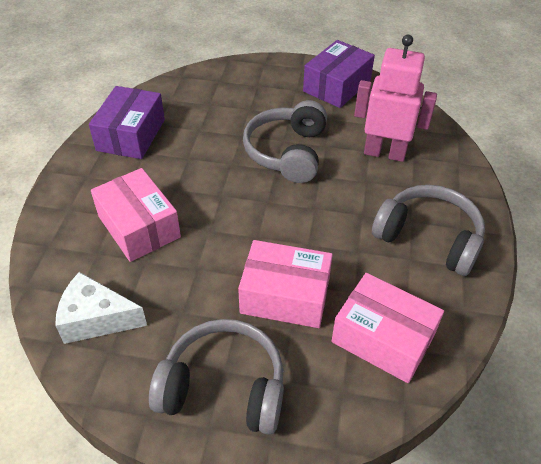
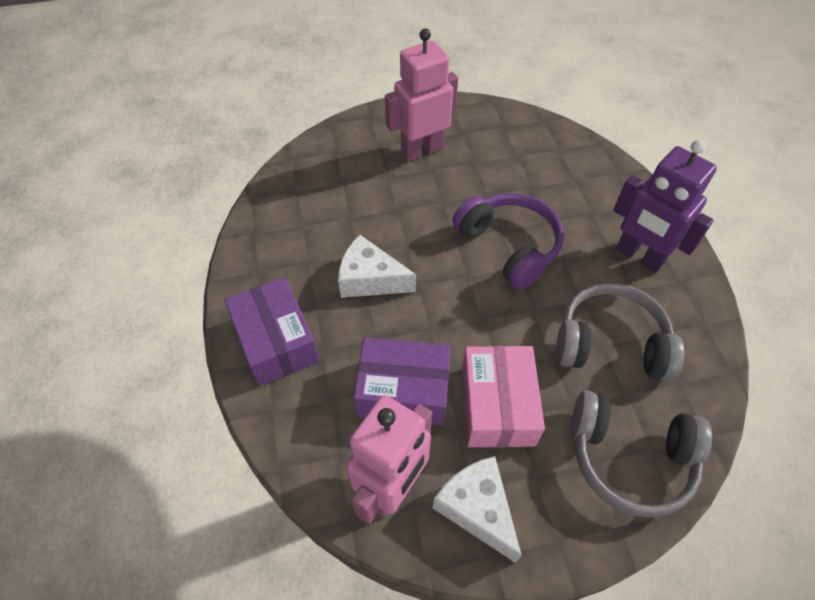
grey headphones: [149,319,284,435] [243,100,327,183] [372,185,485,276] = 3 -> [556,283,684,382] [571,390,712,518] = 2
pink box: [91,168,181,262] [238,240,333,328] [332,273,444,383] = 3 -> [462,346,545,448] = 1
pink robot: [354,35,437,162] = 1 -> [346,395,432,524] [385,28,458,161] = 2
purple headphones: none = 0 -> [453,193,564,290] = 1
purple robot: none = 0 -> [613,140,717,273] = 1
white cheese: [55,272,147,344] = 1 -> [338,235,416,298] [433,456,522,563] = 2

